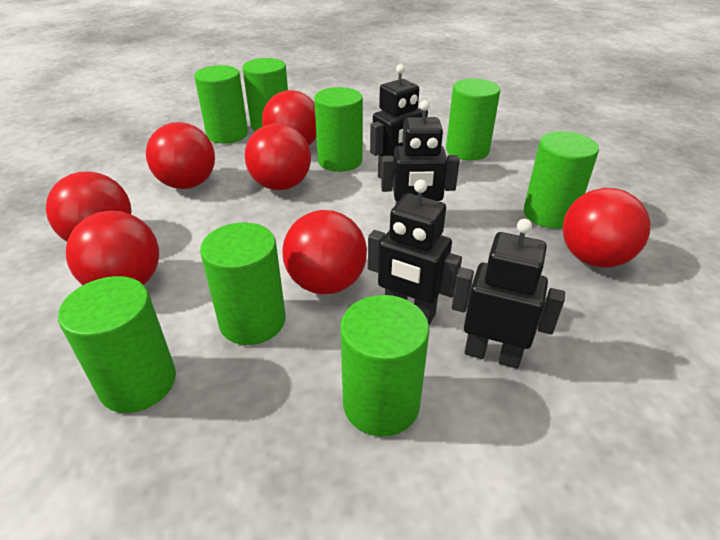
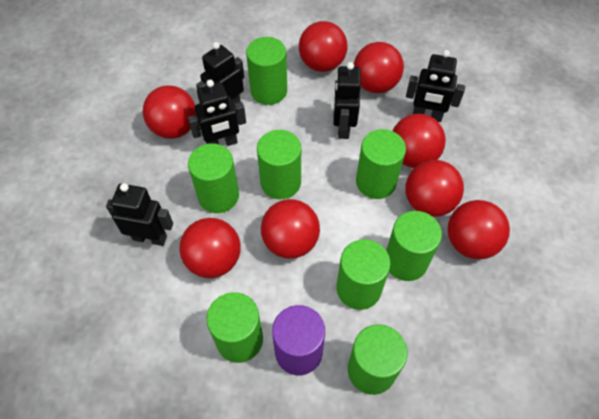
black robot: [368,180,462,325] [370,64,428,179] [381,100,460,204] [452,219,565,369] = 4 -> [106,183,173,246] [188,80,246,146] [196,42,244,107] [333,62,361,139] [406,50,465,122] = 5
purple cylinder: none = 0 -> [272,305,325,375] = 1
red ball: [46,171,132,241] [66,211,159,285] [146,122,215,189] [245,123,311,190] [262,90,316,145] [282,210,367,294] [562,188,650,268] = 7 -> [143,85,196,139] [179,218,241,278] [261,199,320,259] [299,21,348,72] [354,42,404,93] [393,114,446,168] [406,160,464,217] [448,200,510,260] = 8

